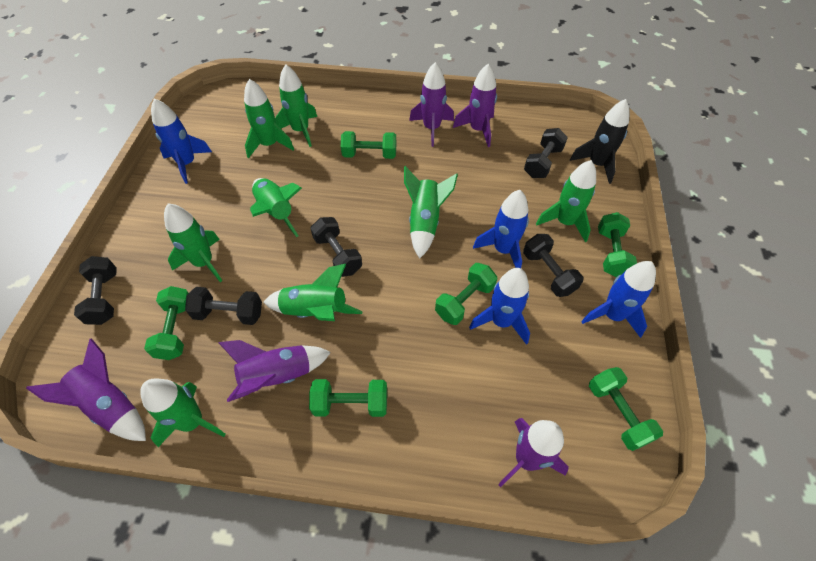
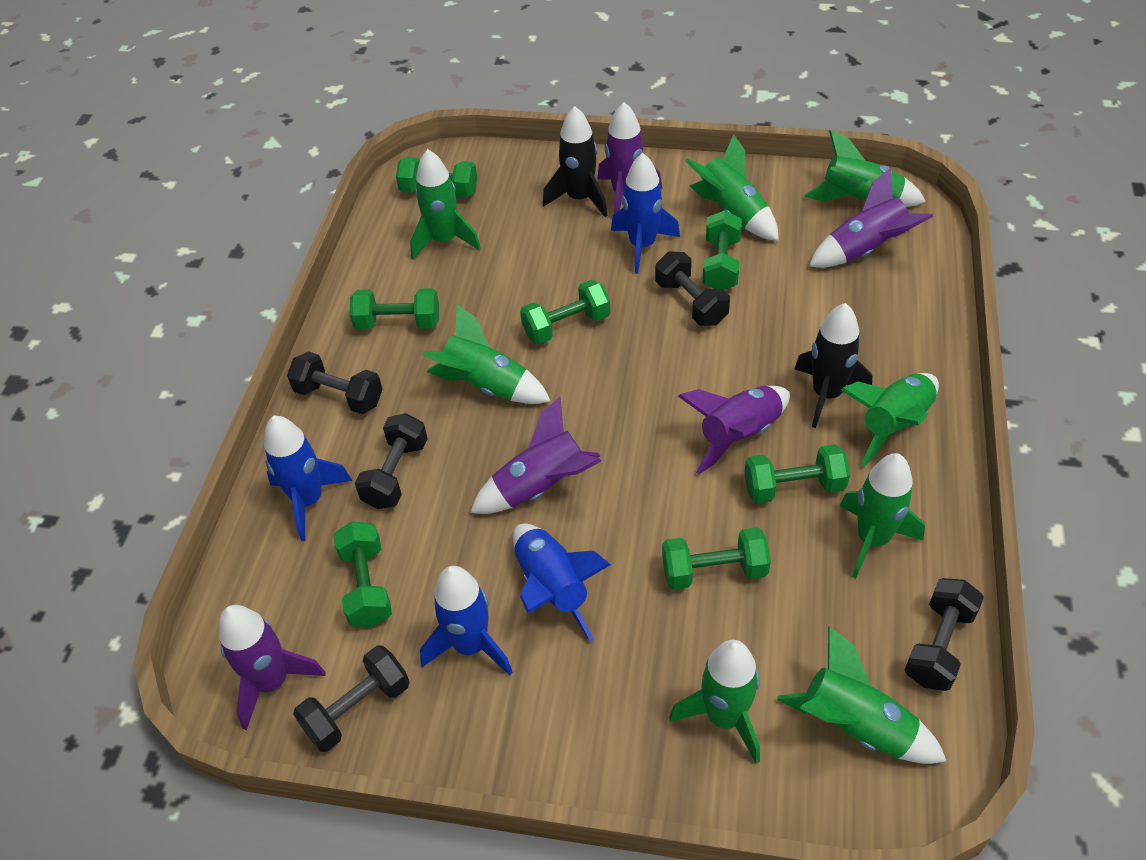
black rocket: [570,99,630,184] = 1 -> [543,106,608,217] [794,303,872,428] = 2
green dumbbell: [144,286,189,360] [309,379,387,417] [341,131,396,159] [435,263,497,325] [589,367,663,451] [598,212,637,277] = 6 -> [333,521,392,627] [350,288,439,330] [396,157,477,198] [520,280,610,344] [662,527,771,590] [702,210,742,290] [744,444,850,503] = 7

